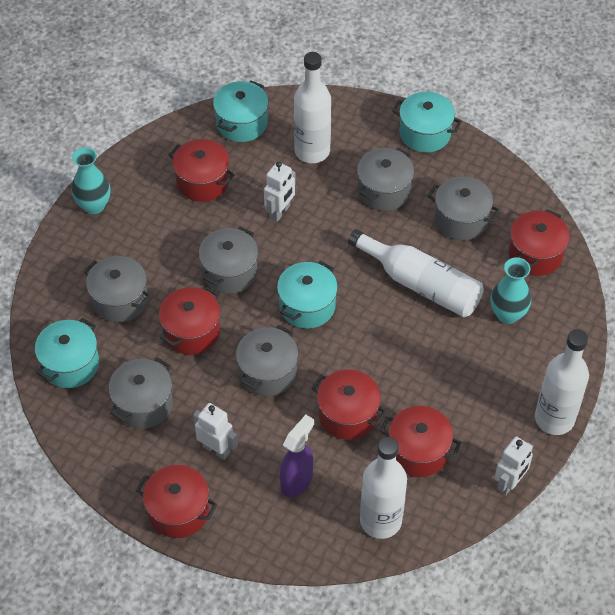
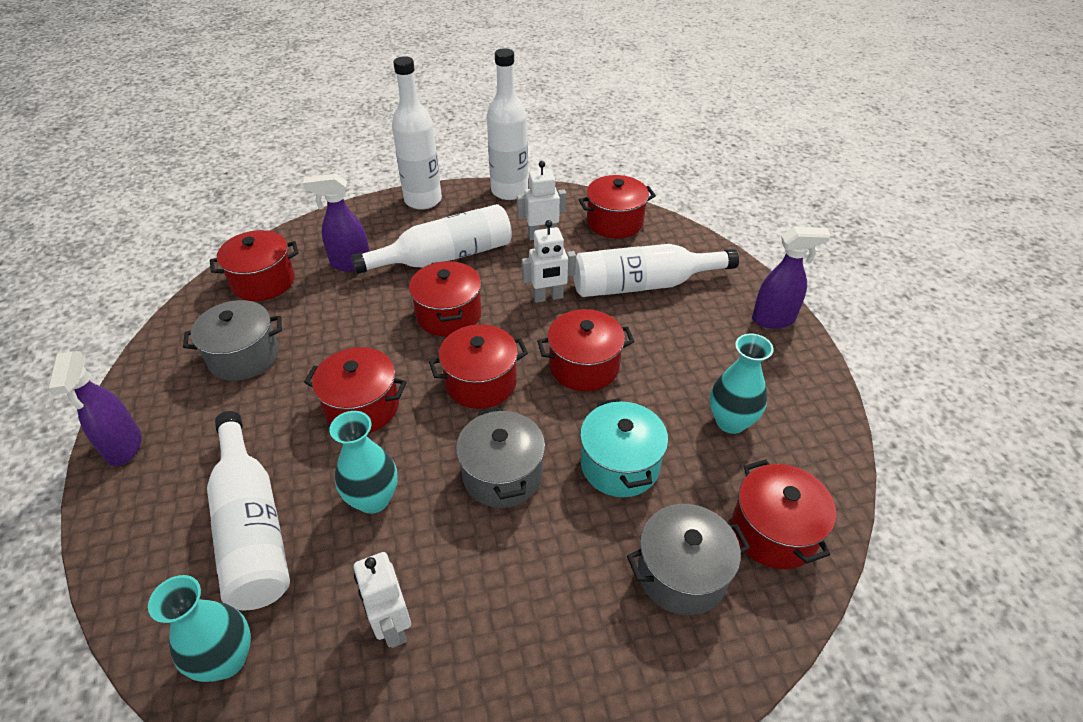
grey pot: [83,256,151,322] [109,357,173,429] [199,227,258,294] [236,325,298,396] [357,148,414,211] [428,176,500,240] = 6 -> [183,300,282,381] [456,407,545,508] [627,504,750,615] = 3
purple spray bottle: [280,415,314,497] = 1 -> [48,351,142,466] [303,174,370,272] [752,227,831,329] = 3
red pot: [136,465,217,538] [159,286,220,355] [169,139,235,202] [311,369,387,440] [380,406,461,477] [508,209,570,276] = 6 -> [210,230,298,301] [304,347,407,433] [409,261,482,337] [429,324,528,409] [537,309,635,391] [579,175,656,238] [732,459,836,569] = 7
turquoise pot: [35,318,99,388] [213,81,268,142] [277,261,338,329] [392,91,462,153] = 4 -> [580,398,668,497] = 1
turquoise vase: [72,147,110,214] [490,257,531,324] = 2 -> [148,575,251,682] [330,411,398,514] [710,334,774,434] = 3
white bottle: [294,52,331,163] [348,229,484,317] [360,437,407,539] [535,329,589,435] = 4 -> [207,411,290,610] [351,204,512,274] [392,56,442,210] [487,48,528,200] [573,244,739,297] = 5

